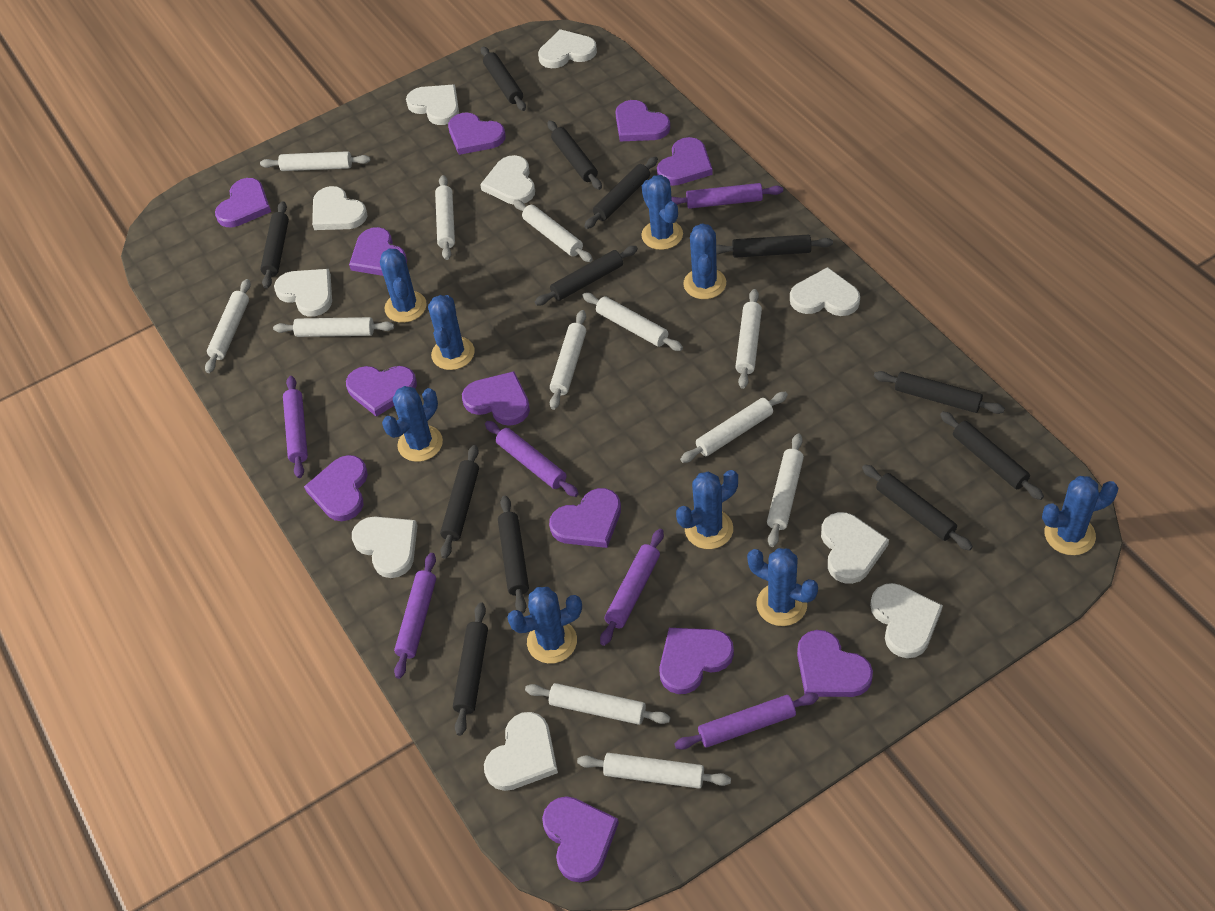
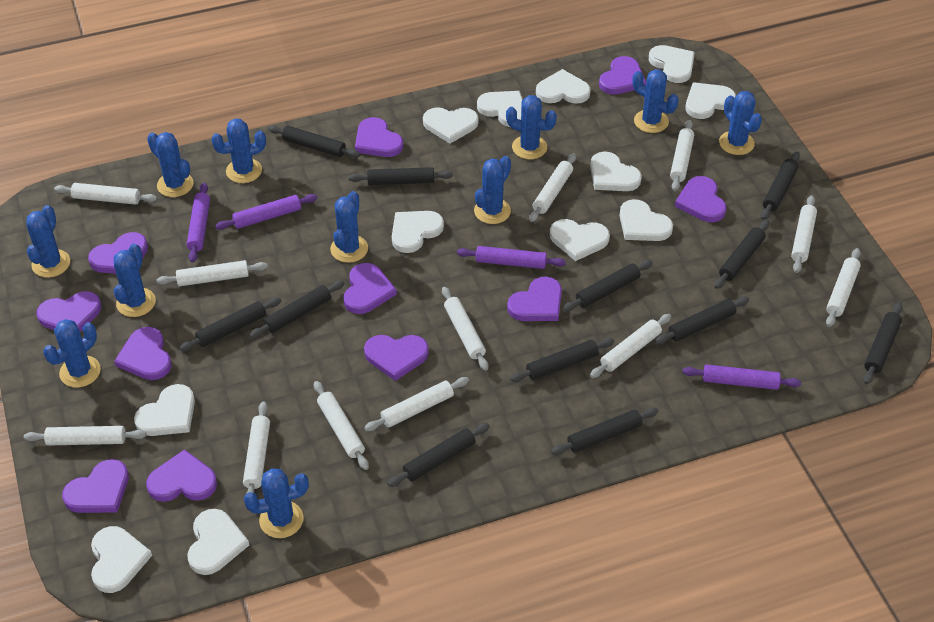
blue cactus: [380,249,427,323] [382,386,443,462] [428,295,475,370] [507,587,582,664] [641,175,683,250] [676,470,738,549] [683,223,726,299] [747,548,818,626] [1042,476,1118,555] = 9 -> [26,205,70,278] [43,319,101,388] [114,244,156,317] [147,132,193,197] [211,119,266,183] [244,468,309,538] [330,191,368,263] [474,156,511,224] [506,95,557,159] [633,69,679,133] [719,91,762,155] = 11
purple heart: [215,178,271,227] [304,455,368,521] [346,366,417,417] [349,227,407,276] [448,112,506,155] [462,371,530,426] [542,796,619,882] [549,488,621,548] [615,100,670,142] [657,137,713,186] [659,628,734,694] [797,630,873,697] = 12 -> [36,291,101,332] [62,459,129,513] [88,232,148,274] [114,327,171,380] [146,449,217,502] [344,263,397,314] [355,117,403,157] [364,335,429,381] [507,277,562,321] [599,56,646,95] [675,176,727,222] = 11
purple rolling pin: [283,376,308,478] [394,553,436,679] [485,421,579,497] [600,529,664,646] [671,183,783,209] [675,693,819,750] = 6 -> [187,183,210,262] [215,194,317,230] [457,246,566,269] [682,364,801,390] = 4
white heart: [274,269,332,317] [312,186,367,230] [352,517,418,578] [406,85,459,125] [480,155,535,205] [484,712,558,791] [538,29,597,68] [790,267,860,316] [821,512,889,584] [870,583,943,658] = 10 -> [91,526,152,593] [134,384,195,436] [187,509,249,575] [392,211,444,253] [423,107,479,144] [477,91,523,127] [536,69,591,104] [550,219,610,261] [590,152,642,191] [619,199,673,241] [649,45,695,83] [685,82,736,119] = 12

